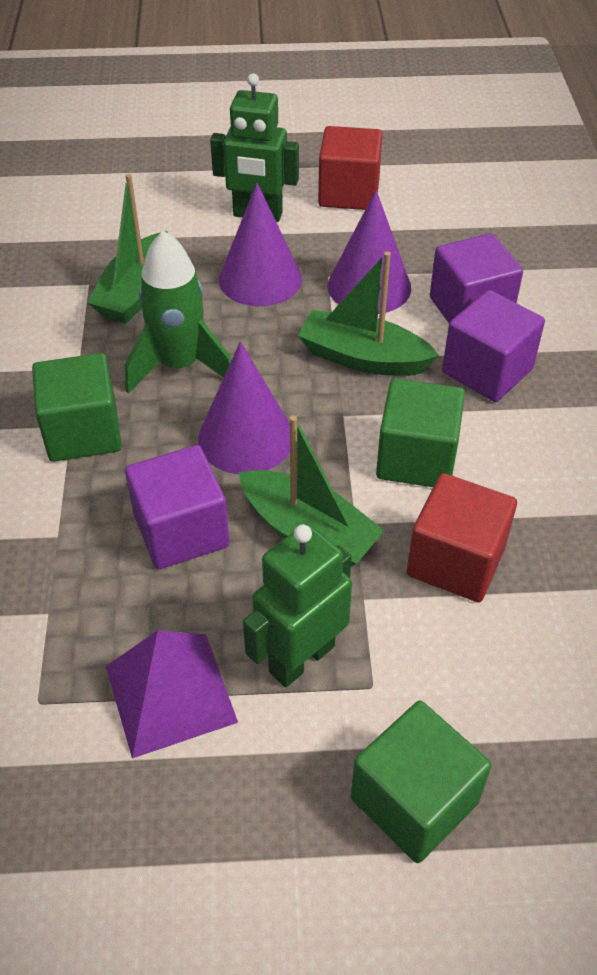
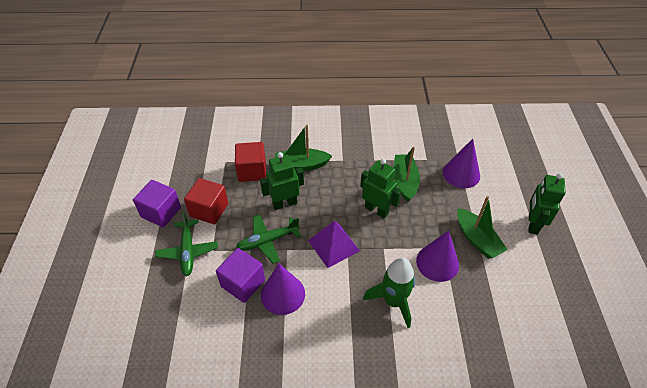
green cube: [32,353,122,462] [351,701,492,863] [376,378,465,487] = 3 -> none = 0
green plane: none = 0 -> [155,212,218,276] [236,214,301,264] = 2
green robot: [210,73,299,222] [243,524,352,687] = 2 -> [260,152,304,210] [360,159,402,218] [529,173,566,235] = 3
purple cube: [125,445,229,569] [430,233,523,323] [442,290,545,402] = 3 -> [133,180,181,227] [216,248,265,303] = 2

